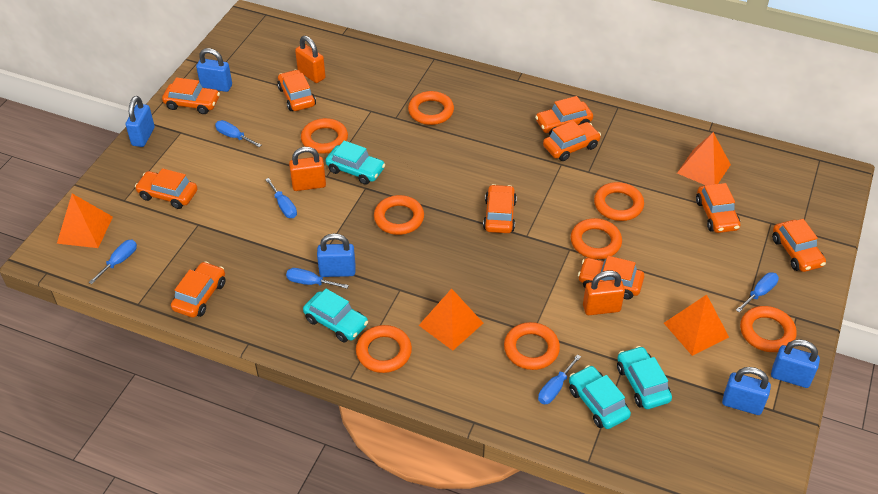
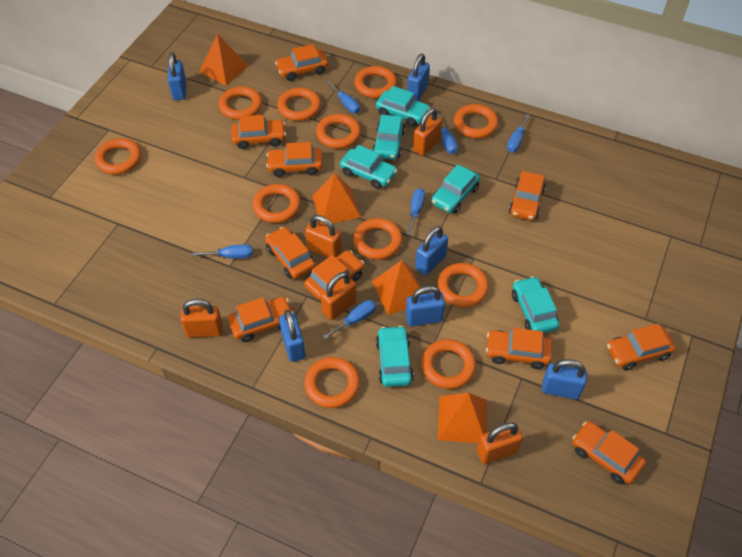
blue padlock: [126,96,155,147] [196,48,232,92] [317,233,356,277] [722,367,771,415] [771,339,820,388] = 5 -> [168,52,186,100] [279,310,305,362] [406,286,445,326] [407,54,430,101] [415,226,448,275] [542,359,587,399] = 6
orange padlock: [289,147,326,191] [295,36,326,83] [583,270,625,315] = 3 -> [180,299,223,338] [305,215,342,257] [321,272,357,320] [413,108,442,156] [477,422,523,464] = 5
orange ring: [301,118,348,154] [356,325,412,373] [374,195,424,235] [408,91,454,125] [504,322,560,370] [571,218,622,259] [594,182,644,221] [740,306,797,352] = 8 -> [95,138,141,175] [218,86,262,120] [253,184,301,223] [277,88,321,121] [304,357,360,408] [316,114,361,149] [353,218,403,260] [354,66,397,98] [421,339,476,389] [437,263,489,307] [454,104,498,138] = 11
turquoise car: [303,289,368,342] [325,141,385,185] [569,365,631,429] [617,346,672,409] = 4 -> [340,145,397,189] [372,115,405,160] [376,86,430,127] [376,326,414,387] [431,165,480,213] [512,276,559,333] = 6

